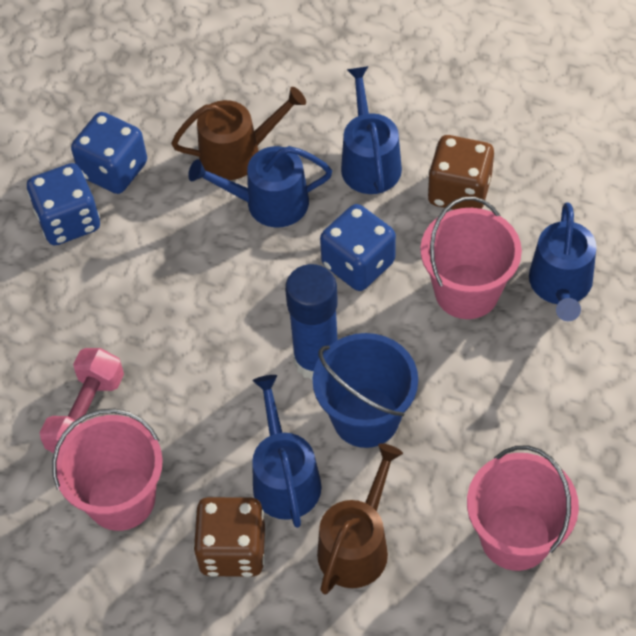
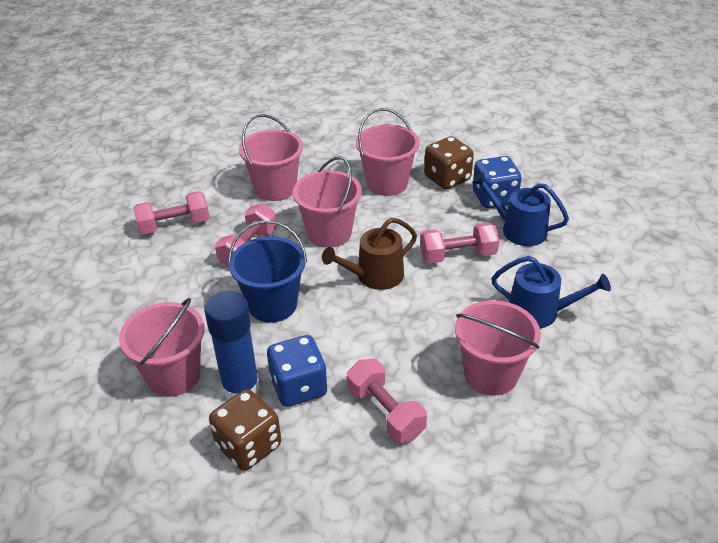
blue dice: [27,163,100,245] [71,112,147,194] [320,204,396,291] = 3 -> [267,335,328,407] [473,156,522,208] = 2
blue watering can: [188,146,332,227] [252,375,322,528] [341,66,402,194] [529,202,597,321] = 4 -> [472,172,569,246] [491,256,611,328] = 2
brown watering can: [171,87,306,180] [317,443,403,595] = 2 -> [322,218,417,290] = 1
pink bucket: [52,409,163,531] [420,196,522,319] [467,446,579,571] = 3 -> [119,298,204,397] [239,114,303,201] [293,156,362,248] [356,108,420,196] [455,300,541,395] = 5
pink dumbbell: [40,348,124,453] = 1 -> [133,191,210,235] [215,203,277,268] [347,359,427,443] [420,222,500,264] = 4

